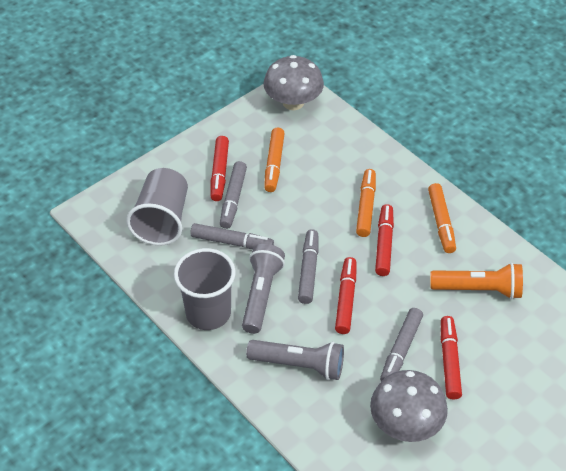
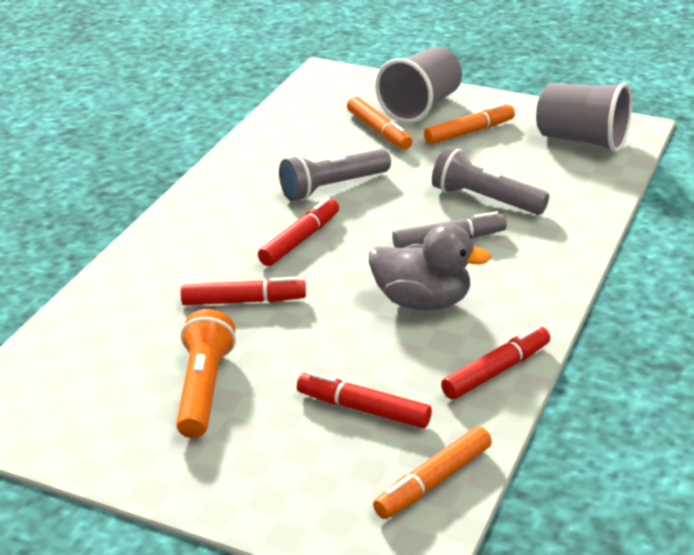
grey duck: none = 0 -> [369,223,491,310] = 1
grey marker: [190,223,274,249] [220,161,247,229] [298,229,318,304] [380,308,423,381] = 4 -> [392,211,507,248] = 1
grey mushroom: [263,55,324,110] [370,370,448,442] = 2 -> none = 0

